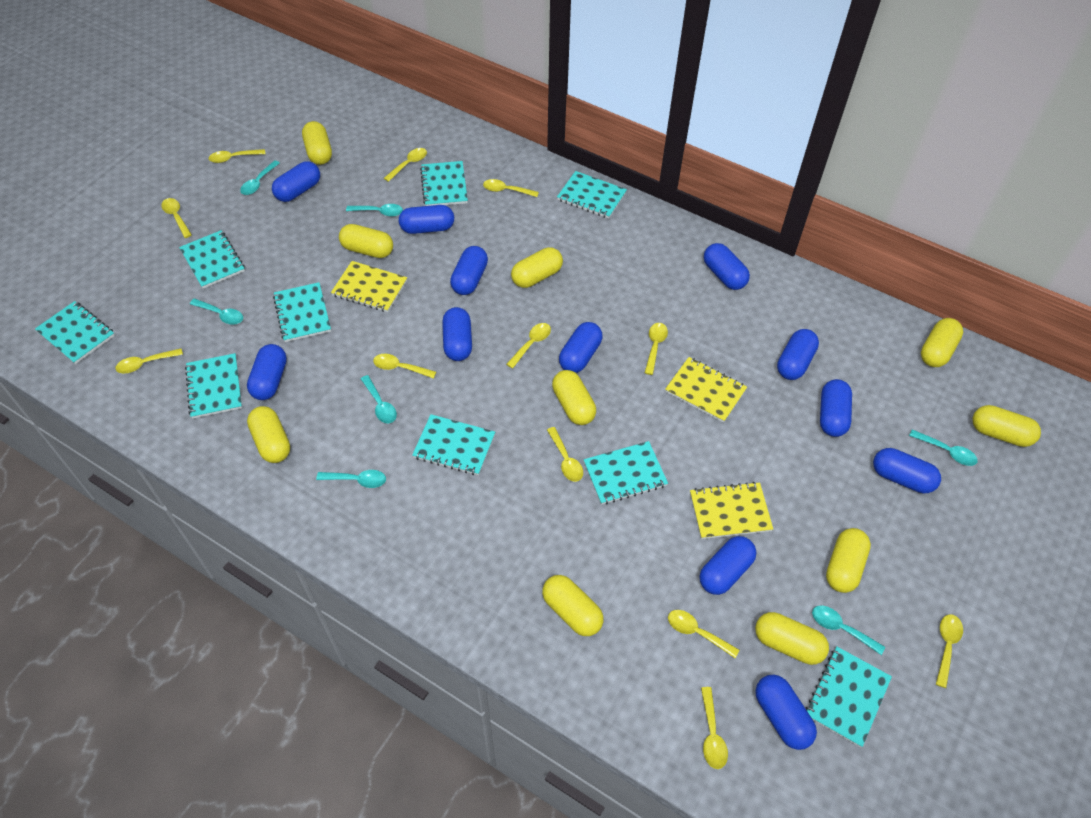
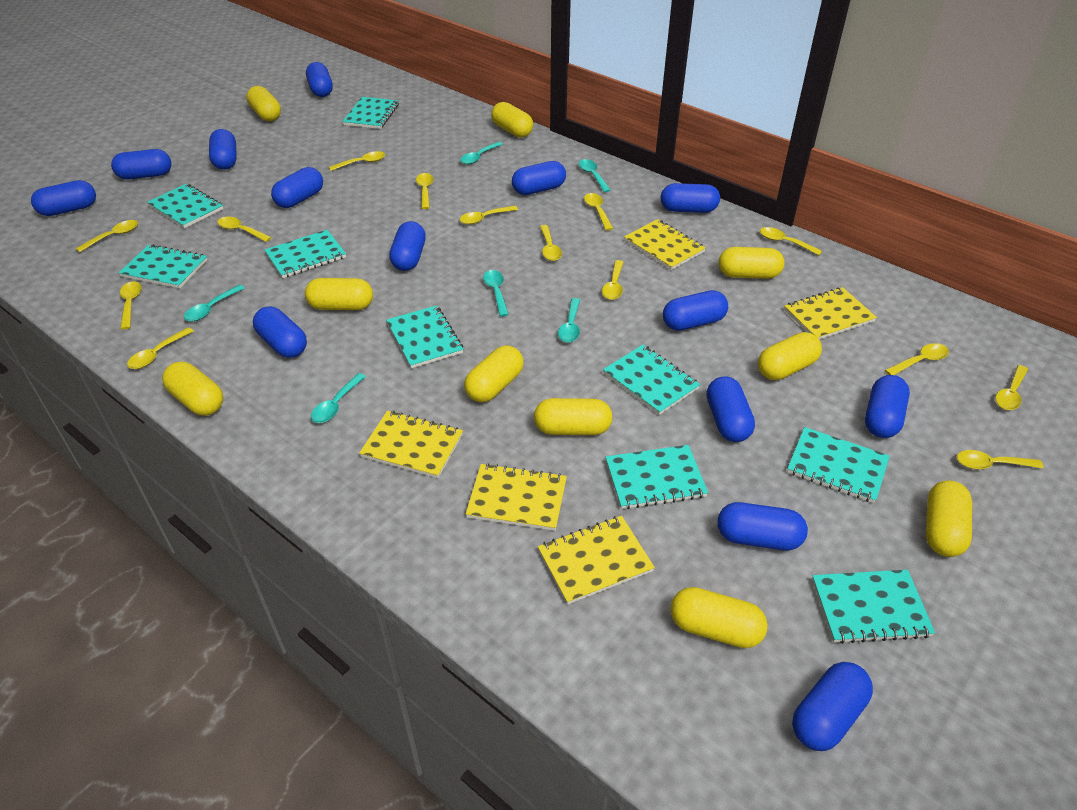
blue capsule: [247,344,287,400] [272,161,320,202] [399,205,454,234] [442,307,472,361] [450,246,488,295] [559,322,602,373] [700,536,757,595] [704,243,750,290] [755,675,817,750] [777,329,819,380] [820,379,852,437] [873,448,941,493] = 12 -> [31,180,96,216] [111,149,171,179] [209,129,237,170] [253,307,307,358] [271,167,323,208] [306,62,333,97] [389,221,426,271] [512,161,566,195] [661,183,720,213] [663,290,728,331] [706,377,755,442] [717,502,808,550] [792,662,873,751] [865,375,910,438] = 14
turquoise spoon: [190,299,243,325] [240,160,280,195] [316,470,386,488] [346,204,403,217] [361,375,397,423] [812,605,885,655] [909,429,978,466] = 7 -> [184,285,245,321] [311,373,366,423] [460,142,503,164] [483,270,509,316] [558,298,580,343] [579,159,611,192] = 6
yellow notebook: [331,261,407,312] [665,357,747,423] [690,482,773,539] = 3 -> [359,411,463,478] [466,463,567,531] [538,516,655,604] [624,219,706,270] [784,287,877,340] = 5
yellow spoon: [115,348,183,373] [161,198,192,238] [209,149,265,163] [373,354,436,379] [384,148,427,182] [483,179,539,197] [506,323,551,369] [547,427,583,482] [645,323,668,375] [668,610,740,658] [701,687,728,769] [936,614,963,688] = 12 -> [76,220,138,252] [120,281,142,329] [127,327,194,369] [217,217,271,242] [329,151,385,171] [416,173,434,209] [459,206,518,224] [540,225,562,261] [584,193,613,230] [602,260,624,300] [760,227,822,255] [885,343,949,375] [957,450,1044,469] [995,365,1028,410] = 14

